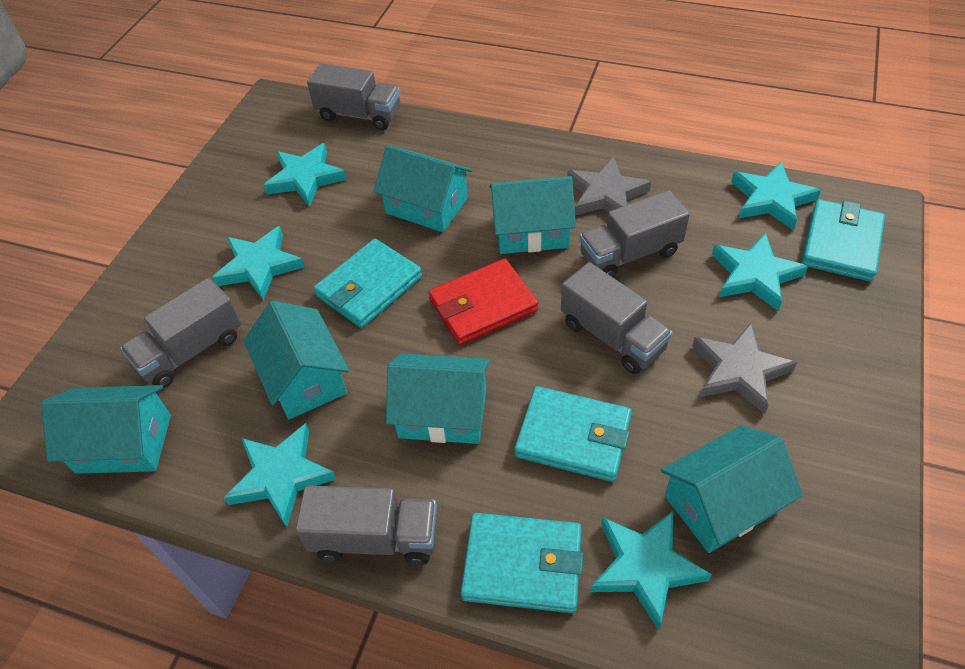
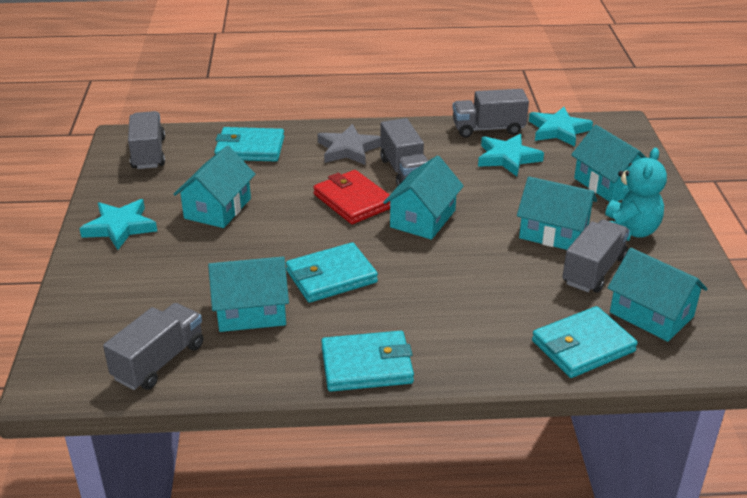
grey star: [567,156,651,216] [693,323,797,414] = 2 -> [318,124,381,165] = 1
turquoise star: [212,226,305,301] [224,423,336,527] [263,143,347,207] [590,511,712,630] [712,233,808,311] [731,161,821,230] = 6 -> [79,199,157,250] [478,134,544,176] [529,107,593,147] = 3
turquoise teddy bear: none = 0 -> [605,148,667,241] = 1

